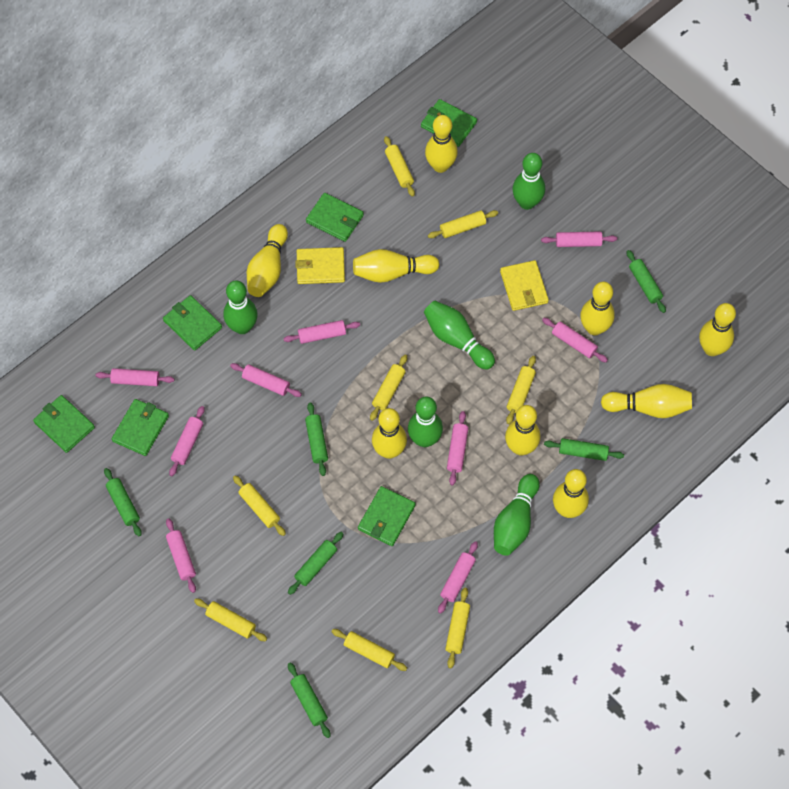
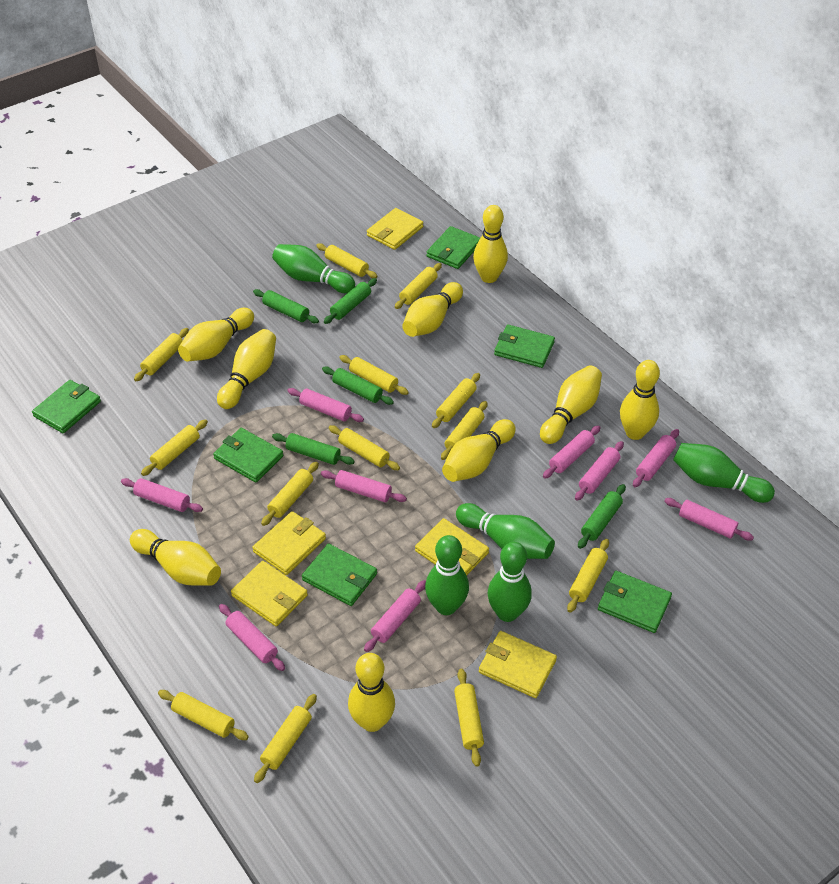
green rolling pin: [104,468,142,536] [288,532,344,595] [288,663,331,738] [305,402,328,476] [544,438,624,461] [627,250,666,313] = 6 -> [253,289,319,323] [272,433,355,465] [322,367,394,405] [324,278,377,324] [578,484,626,549] = 5
yellow rolling pin: [194,599,267,641] [233,475,286,536] [331,629,407,671] [370,355,407,421] [384,136,415,197] [428,210,498,238] [445,588,470,668] [506,356,536,424] = 8 -> [134,328,189,381] [141,419,208,476] [158,690,249,740] [254,694,317,783] [261,462,319,526] [316,243,377,278] [329,425,400,470] [339,355,409,395] [395,263,442,309] [432,373,480,428] [441,401,488,460] [454,669,484,767] [567,539,609,613] = 13
yellow wallet: [295,247,345,284] [500,260,549,311] = 2 -> [231,561,308,626] [252,511,326,575] [367,208,423,250] [415,518,489,576] [479,631,557,698] = 5

